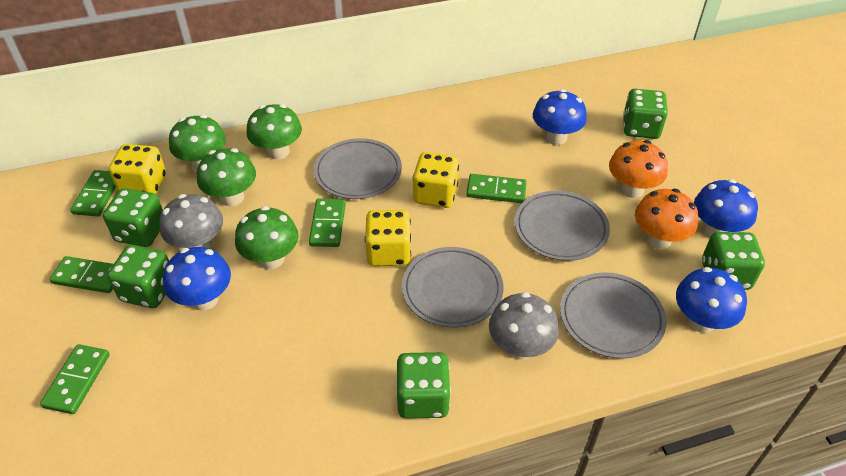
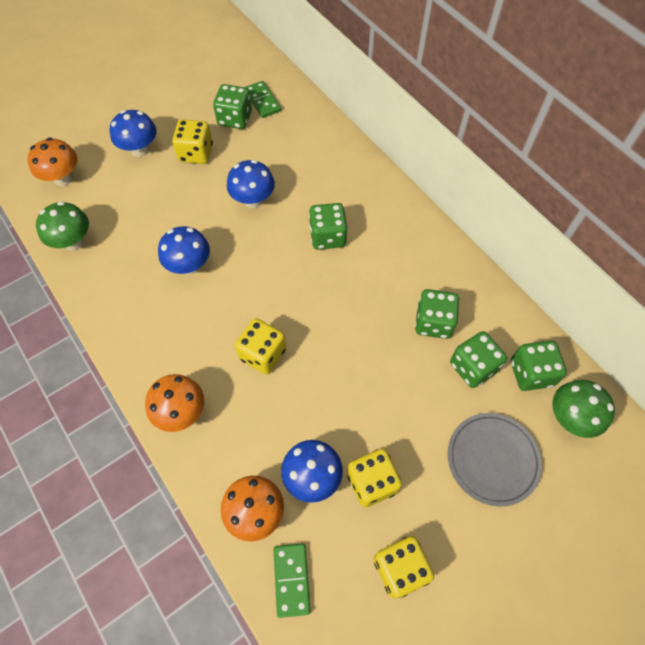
green domino: [40,344,110,414] [49,256,113,293] [70,170,116,217] [309,199,346,247] [466,174,527,203] = 5 -> [245,81,281,118] [274,543,311,618] = 2
green mushroom: [169,115,226,171] [197,148,256,206] [235,206,298,269] [247,104,302,160] = 4 -> [36,201,89,251] [552,380,615,438] = 2
grey mushroom: [159,194,223,249] [489,292,559,360] = 2 -> none = 0
grey plate: [314,138,402,199] [402,247,503,328] [515,191,610,261] [560,272,666,359] = 4 -> [448,413,542,506] = 1
orange mushroom: [609,140,668,198] [635,189,698,249] = 2 -> [27,137,77,186] [145,374,204,432] [221,476,284,541] = 3
yellow dice: [109,144,166,194] [365,210,411,266] [413,152,459,208] = 3 -> [172,119,213,164] [235,318,286,374] [347,449,402,508] [374,536,434,598] = 4

